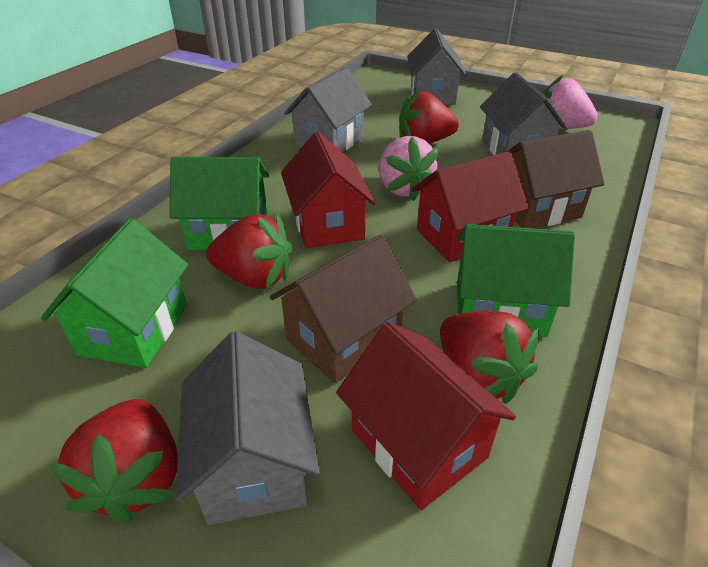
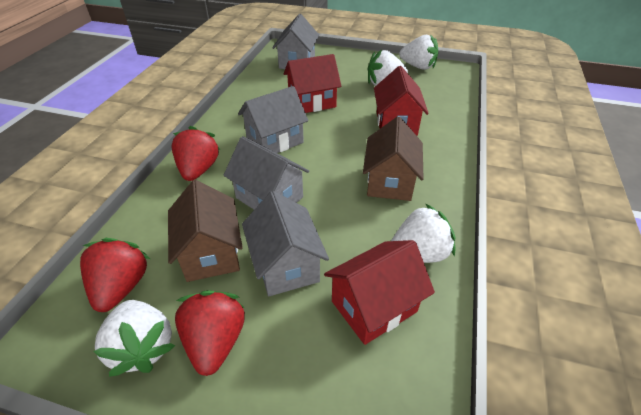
green house: [41,218,188,368] [170,157,269,250] [457,224,575,337] = 3 -> none = 0
pink strawberry: [379,136,439,201] [543,75,598,129] = 2 -> none = 0
red strawberry: [49,399,178,523] [206,214,292,289] [399,91,459,143] [440,311,539,404] = 4 -> [80,238,150,312] [172,126,220,181] [175,290,245,376] = 3
white strawberry: none = 0 -> [93,300,175,377] [368,50,408,86] [391,203,456,263] [399,34,438,70] = 4

